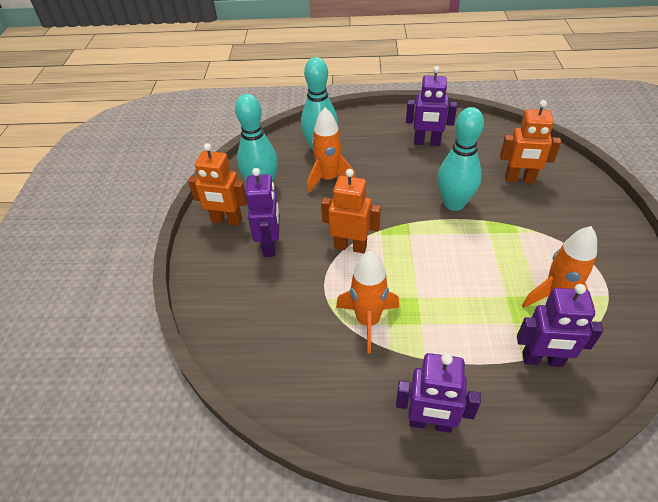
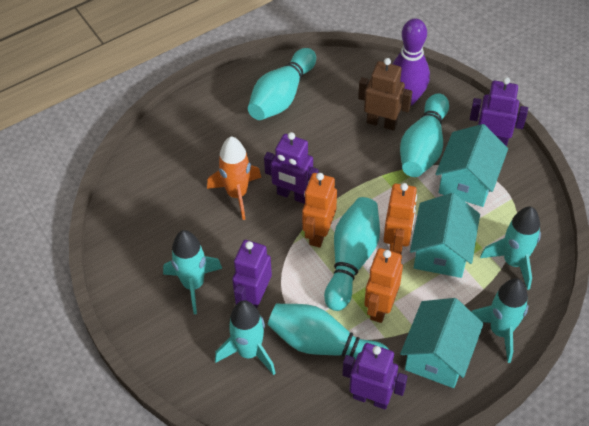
brown robot: none = 0 -> [358,58,412,131] = 1
orange rocket: [307,107,356,194] [336,251,400,354] [522,226,597,308] = 3 -> [207,136,261,220] = 1
purple bowling pin: none = 0 -> [393,18,430,106] = 1
turquoise bowling pin: [235,94,278,182] [301,57,338,152] [437,107,484,211] = 3 -> [248,48,316,120] [268,304,389,360] [324,197,380,311] [400,93,449,177] = 4
turquoise house: none = 0 -> [400,298,484,388] [410,193,480,278] [436,124,508,207] = 3
turquoise rocket: none = 0 -> [163,230,222,314] [215,300,276,375] [472,278,528,363] [480,206,541,290] = 4

